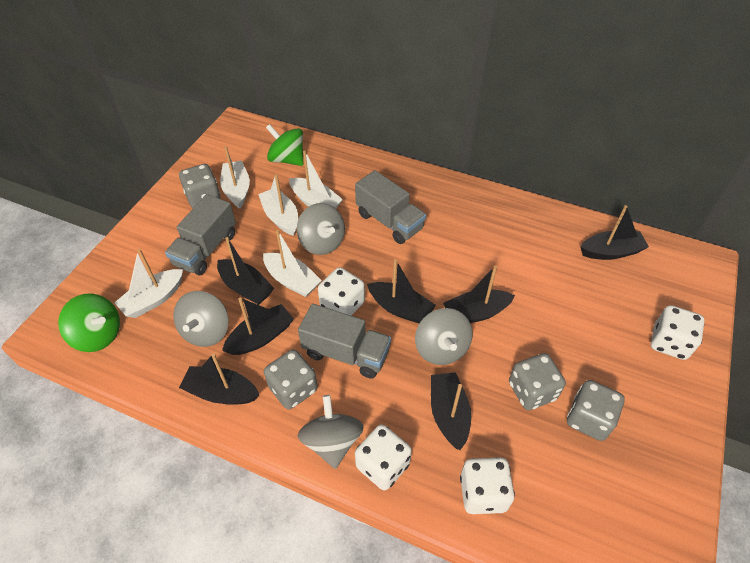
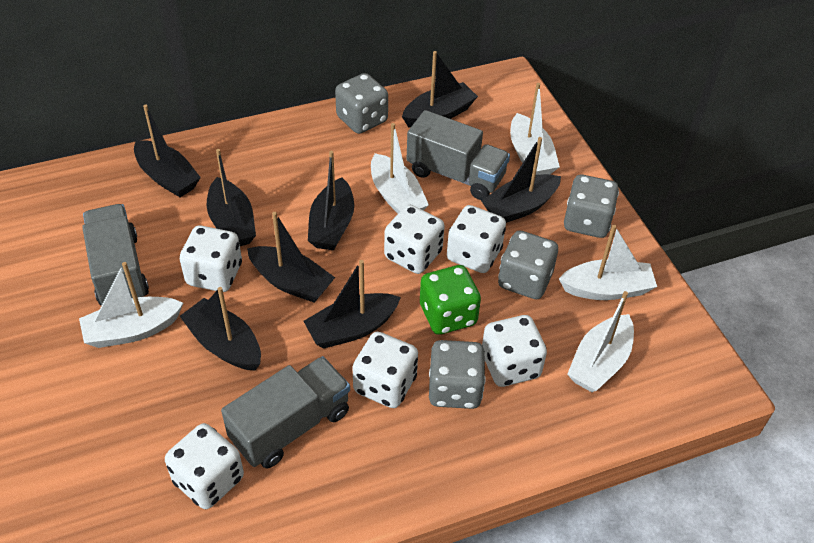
black boat: [179,353,260,405] [217,237,274,305] [222,297,294,355] [367,259,436,323] [431,372,471,450] [443,265,515,323] [580,205,649,260] = 7 -> [134,104,201,197] [180,287,261,370] [207,149,256,246] [247,212,335,303] [303,260,401,348] [308,151,354,250] [402,51,478,128] [481,137,561,223] = 8
green dice: none = 0 -> [420,265,481,335] = 1
green spinning top: [58,293,120,352] [266,124,303,166] = 2 -> none = 0
grey spinning top: [173,291,229,347] [297,203,345,255] [297,395,364,469] [415,308,473,365] = 4 -> none = 0
white dice: [318,267,365,316] [355,424,412,490] [460,457,515,514] [651,305,705,360] = 4 -> [165,423,244,509] [180,225,242,292] [353,332,418,408] [384,205,445,274] [447,205,506,273] [482,315,547,387] = 6

